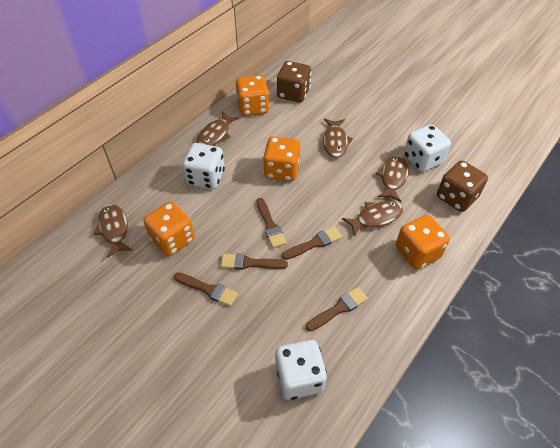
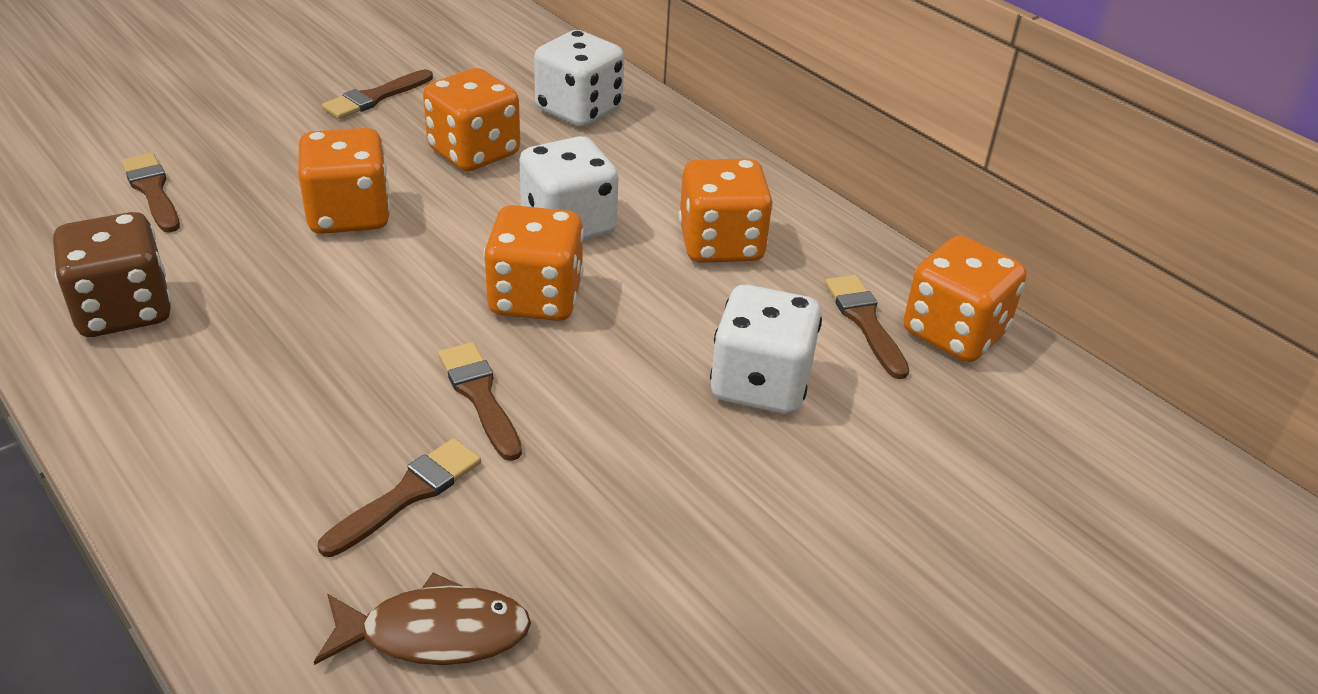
brown dice: [277,61,311,102] [437,161,488,212] = 2 -> [53,212,171,337] = 1
brown fish: [94,204,133,258] [197,111,240,146] [323,119,353,158] [342,201,403,237] [375,156,409,202] = 5 -> [314,573,531,665] = 1
orange dice: [143,201,195,256] [236,75,269,116] [263,136,300,181] [396,215,450,269] = 4 -> [298,128,390,234] [423,68,520,171] [483,205,584,321] [679,159,773,263] [904,236,1026,362] = 5

